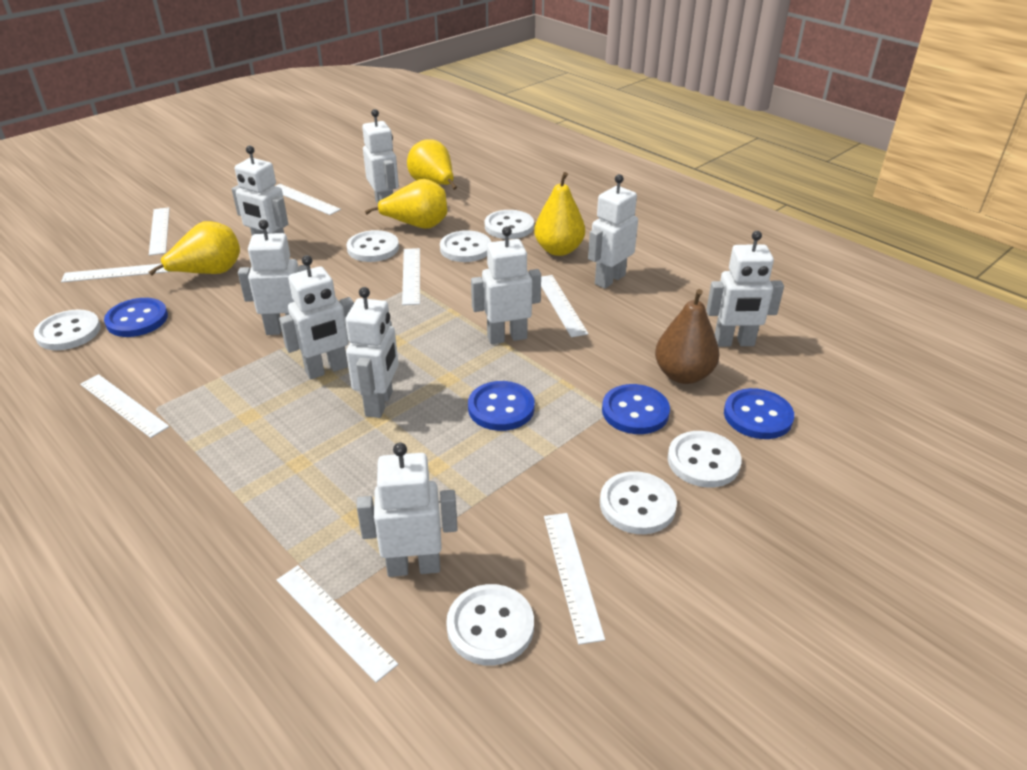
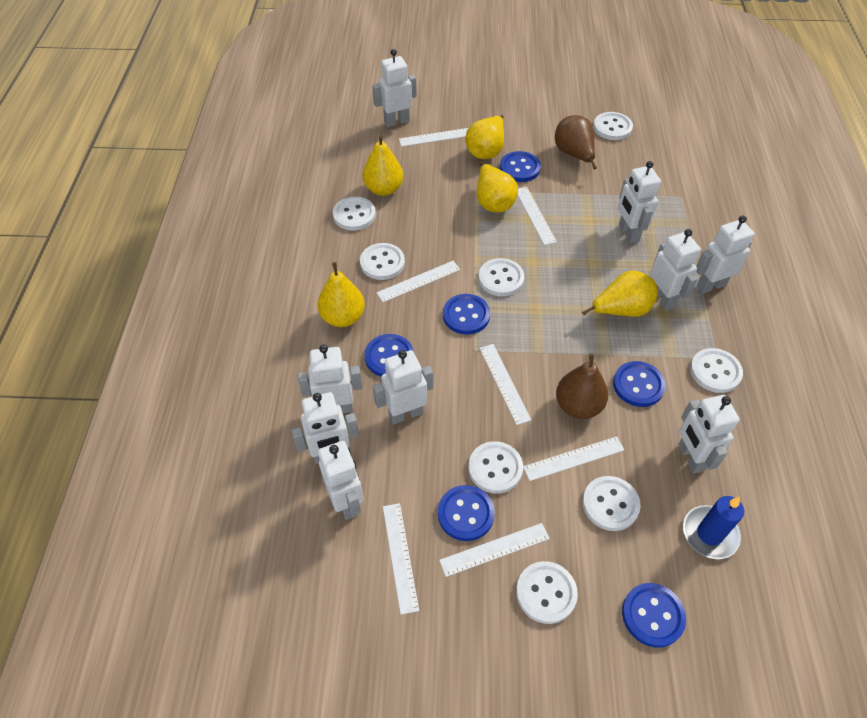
blue button: [104,298,168,337] [468,381,535,431] [602,384,670,434] [724,388,794,439] = 4 -> [365,334,414,376] [438,485,495,541] [443,294,490,334] [500,151,541,182] [613,361,666,407] [622,583,686,648] = 6
blue candle: none = 0 -> [683,496,744,559] = 1
brown pear: [655,289,719,384] = 1 -> [555,115,597,169] [556,353,608,419] = 2
white button: [34,309,101,350] [347,230,399,262] [440,230,491,262] [446,584,534,666] [485,210,534,239] [600,471,677,534] [668,431,742,487] = 7 -> [333,197,376,231] [360,243,405,280] [468,441,523,494] [479,258,524,296] [516,561,578,624] [582,476,641,531] [593,112,633,140] [690,348,743,393] = 8
white ruler: [61,263,169,282] [80,374,170,438] [149,207,169,256] [276,184,341,215] [277,565,398,683] [402,248,420,305] [541,275,588,337] [544,513,605,645] = 8 -> [376,261,460,302] [383,503,419,615] [399,128,468,147] [439,523,550,577] [479,344,531,425] [518,187,557,245] [523,436,624,481] = 7
yellow pear: [148,221,240,276] [365,179,447,229] [407,139,457,190] [534,172,585,256] = 4 -> [317,262,365,327] [362,135,403,196] [465,115,504,159] [477,162,518,213] [582,271,658,317] = 5

